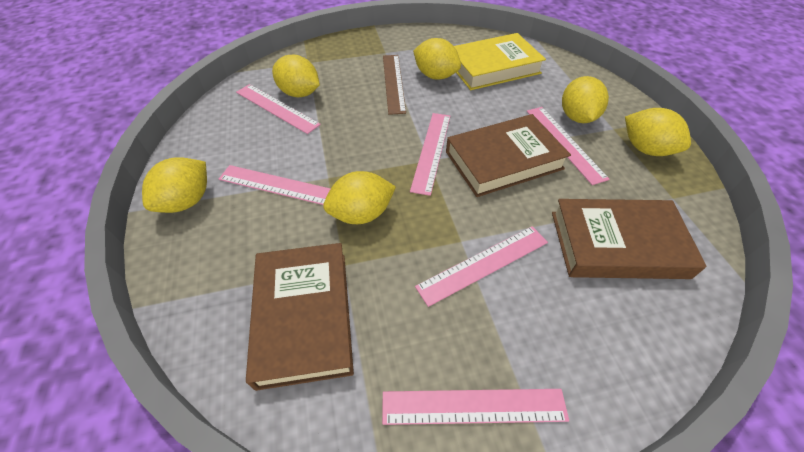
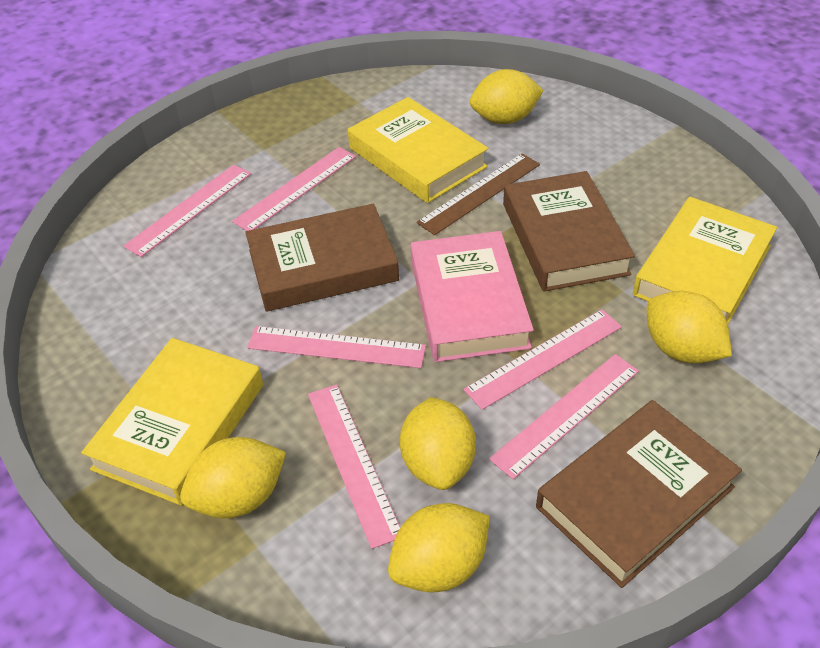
pink book: none = 0 -> [410,231,534,362] = 1
yellow book: [454,33,546,90] = 1 -> [81,338,263,506] [348,97,488,203] [633,197,777,324] = 3
yellow lemon: [142,157,207,213] [272,55,320,97] [323,171,396,224] [413,38,461,80] [562,76,609,123] [625,108,691,156] = 6 -> [180,437,286,518] [388,503,490,593] [400,397,476,490] [470,69,544,124] [647,291,732,364] = 5

